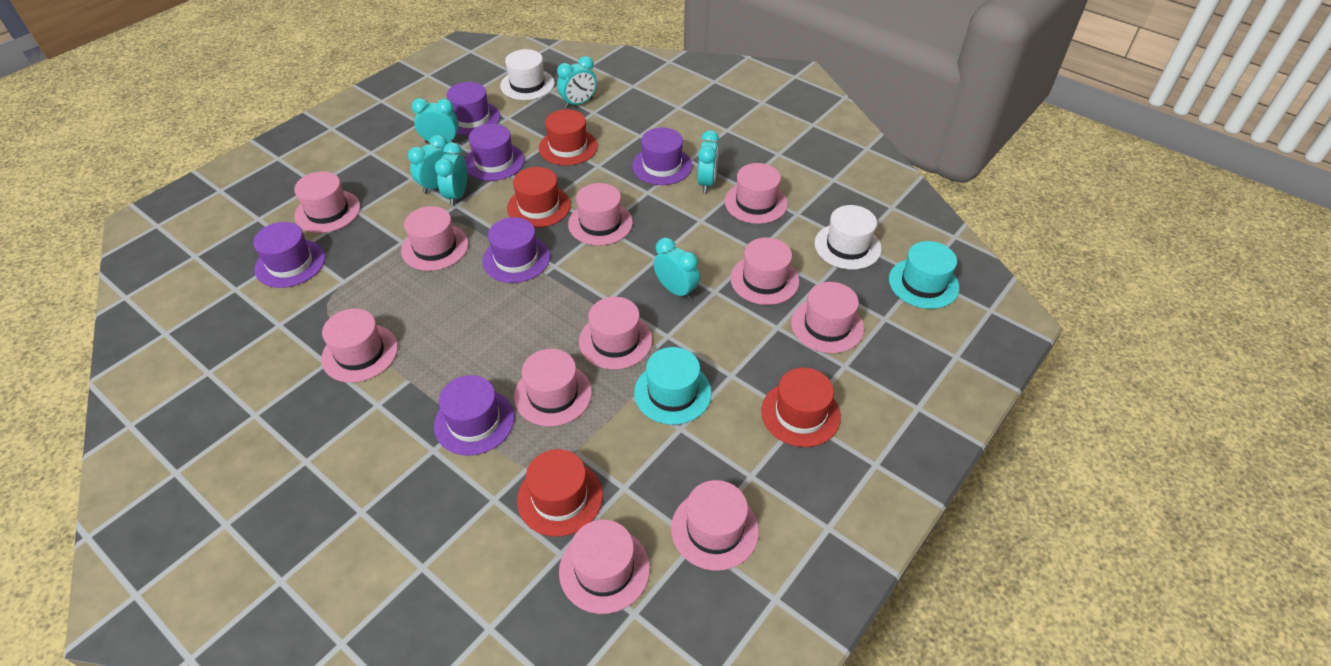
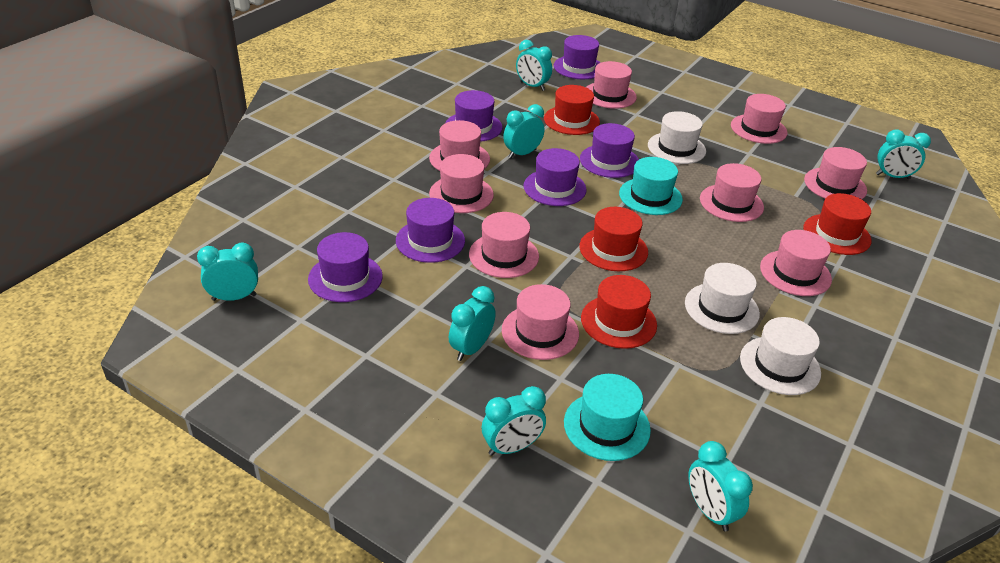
pink hat: [294,171,360,233] [321,309,398,383] [401,206,469,271] [514,349,592,427] [559,520,650,614] [568,183,633,246] [579,297,652,370] [671,480,759,571] [725,163,788,224] [730,237,800,305] [791,282,864,353] = 11 -> [429,120,490,171] [429,154,494,213] [469,212,539,278] [502,284,579,360] [586,61,637,109] [700,163,764,222] [731,94,788,144] [760,230,832,296] [804,147,867,199] = 9
turquoise clock: [408,135,448,194] [411,98,459,143] [435,142,467,206] [557,56,597,108] [653,238,700,300] [697,130,719,193] = 6 -> [197,243,258,301] [449,286,496,361] [482,386,546,456] [503,104,545,158] [516,40,552,91] [688,441,753,531] [876,129,931,179] = 7
white hat: [500,49,555,100] [815,205,882,270] = 2 -> [648,111,706,164] [685,263,760,334] [740,317,821,395] = 3

